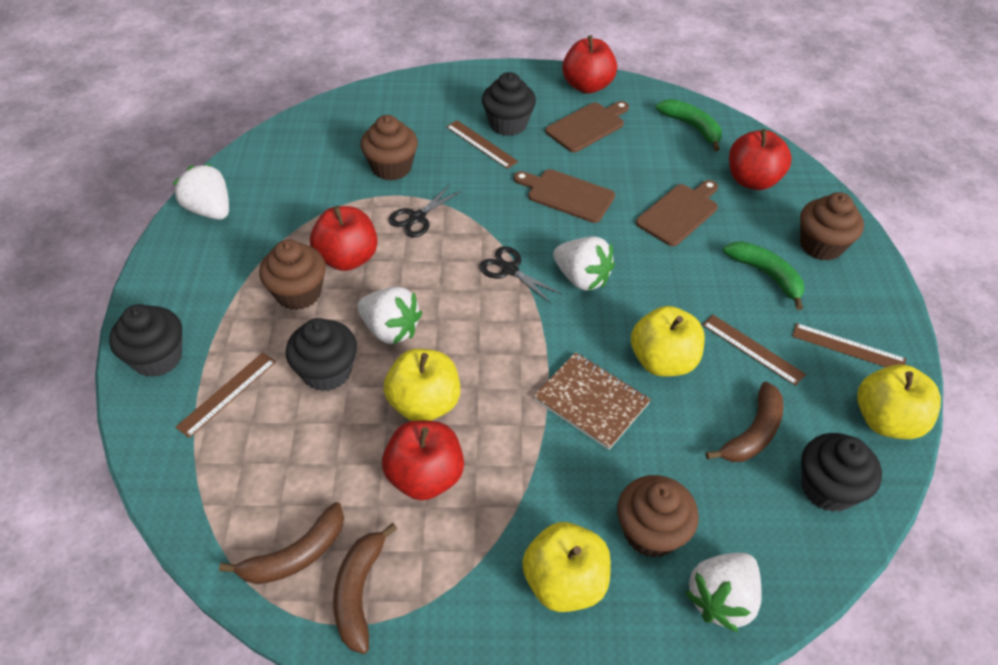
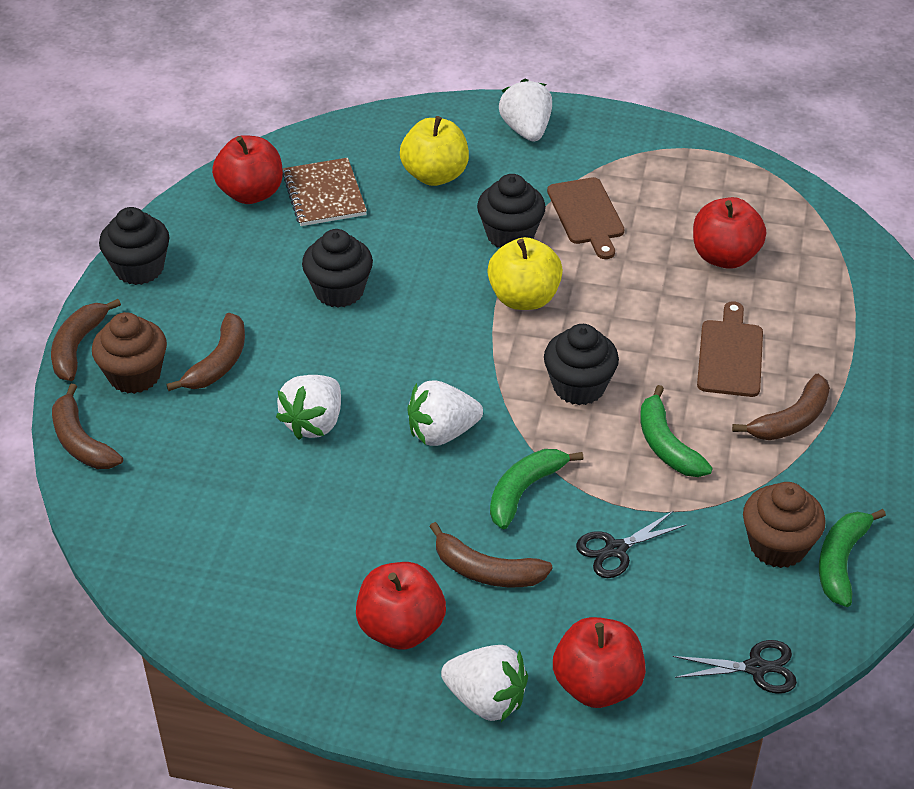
brown banana: [219,502,344,584] [333,523,397,654] [706,381,784,462] = 3 -> [51,299,121,381] [52,384,123,469] [166,313,245,391] [429,522,553,587] [732,374,830,440] = 5
brown cupcake: [259,239,326,310] [360,115,418,181] [617,475,699,557] [800,192,864,261] = 4 -> [92,312,167,394] [743,482,826,568] = 2
brown cutting board: [514,169,615,223] [545,101,629,152] [636,180,718,246] = 3 -> [547,177,625,259] [697,301,763,397] = 2
brown ruler: [175,352,276,438] [446,120,518,169] [702,315,806,386] [792,323,906,367] = 4 -> none = 0
green banana: [656,99,722,151] [723,241,804,310] = 2 -> [490,449,583,529] [640,385,713,477] [819,509,886,607] = 3
yellow apple: [383,349,460,421] [522,522,611,612] [631,306,705,377] [857,365,941,439] = 4 -> [400,116,469,186] [487,237,563,310] = 2

